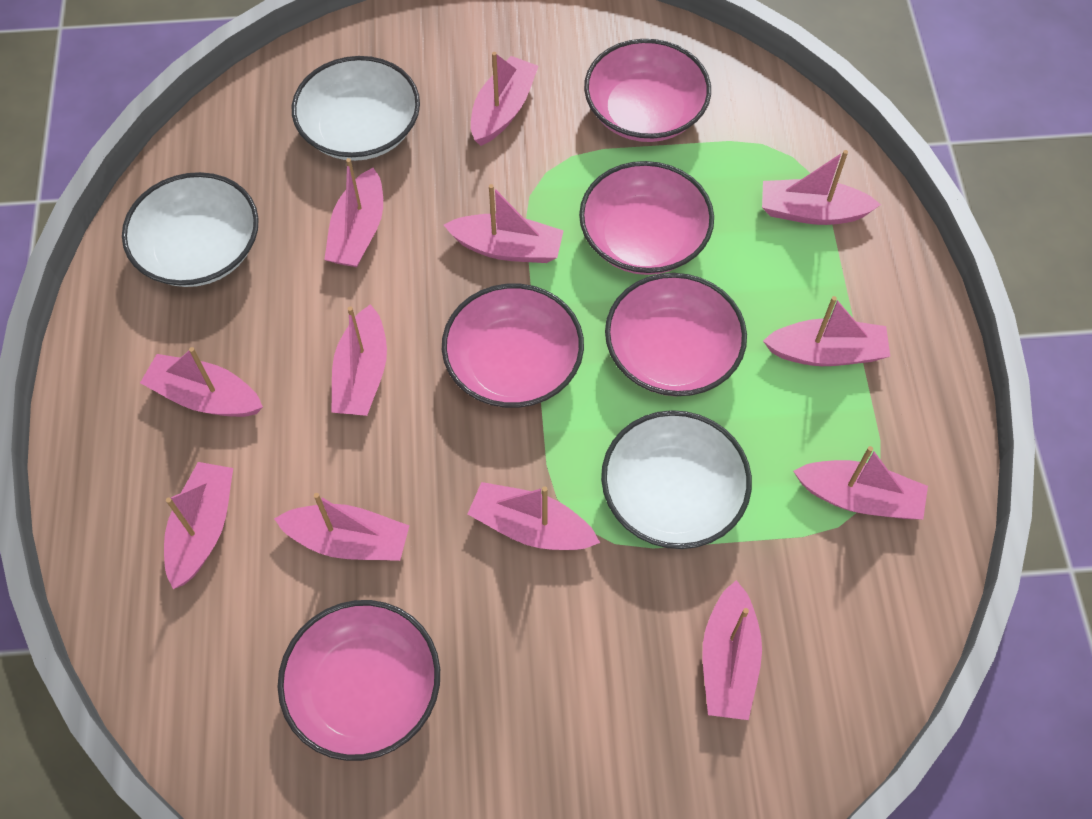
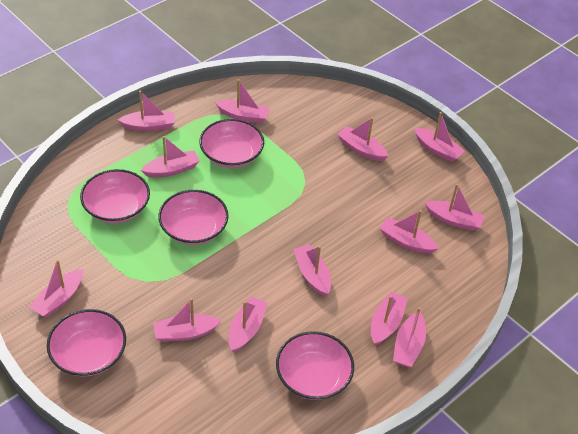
pink boat: [140,347,263,417] [164,462,233,589] [274,493,409,561] [324,158,383,267] [331,304,387,416] [444,184,564,263] [468,482,600,550] [471,52,539,146] [703,580,762,720] [762,150,881,225] [763,296,890,366] [793,446,928,519] = 12 -> [29,260,83,317] [118,91,175,131] [141,136,200,178] [153,298,222,342] [215,79,270,123] [229,296,268,352] [293,244,331,296] [337,117,388,161] [371,292,408,345] [379,210,439,253] [393,307,426,367] [414,112,465,162] [425,184,485,231] = 13
white bowl: [122,172,259,287] [292,56,420,161] [601,410,752,549] = 3 -> none = 0

